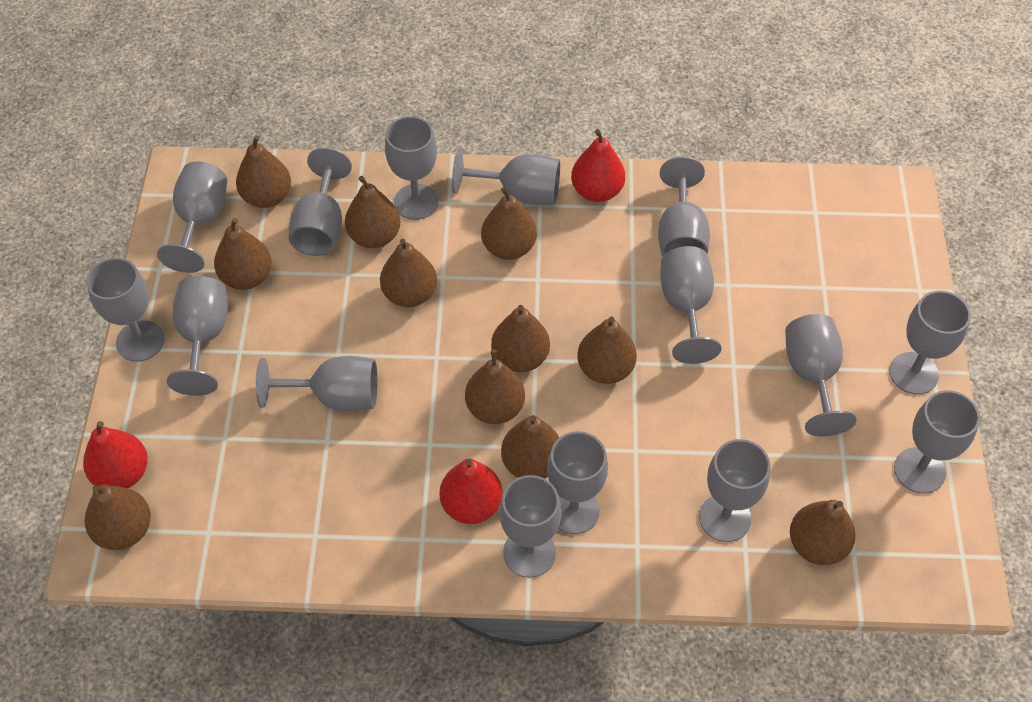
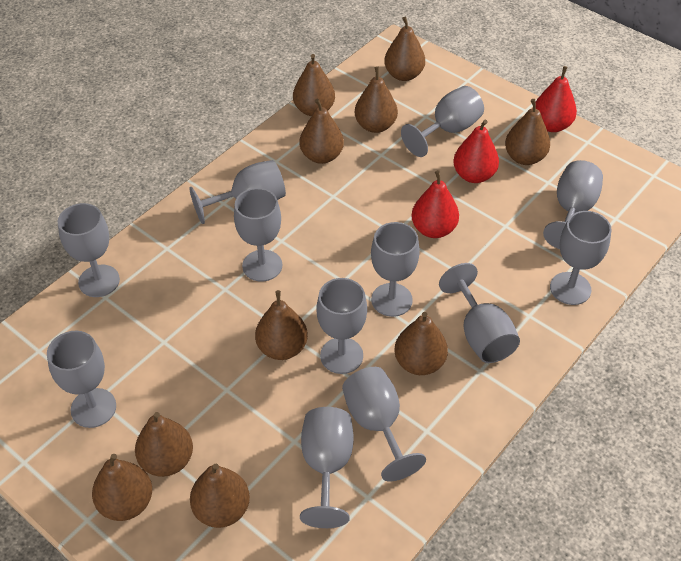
brown pear: [85,485,151,550] [214,218,272,290] [236,135,291,208] [345,176,401,248] [380,239,437,307] [465,349,525,424] [481,187,537,260] [491,305,550,372] [501,415,559,478] [577,316,637,384] [790,500,856,565] = 11 -> [92,454,152,521] [135,412,193,477] [190,463,250,528] [255,290,308,360] [293,54,335,116] [300,99,344,164] [355,66,398,133] [384,17,425,81] [395,312,448,375] [505,99,550,165] = 10
grey goblet: [86,258,165,362] [157,161,227,273] [167,276,228,396] [256,356,378,411] [289,147,352,256] [385,116,439,220] [452,149,560,205] [499,475,562,578] [547,431,608,534] [658,156,710,257] [660,246,721,364] [699,439,770,542] [785,314,856,437] [889,291,971,395] [894,390,980,494] = 15 -> [47,331,116,428] [57,203,120,297] [189,160,286,224] [234,188,282,282] [300,407,353,528] [316,278,367,374] [342,367,426,481] [371,222,420,317] [401,86,484,157] [439,263,520,363] [543,160,603,249] [550,211,612,305] = 12

